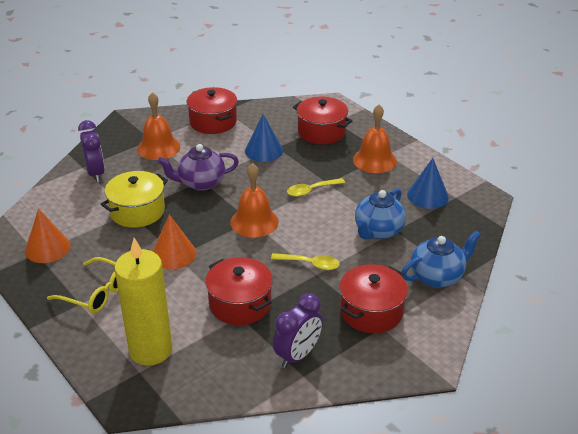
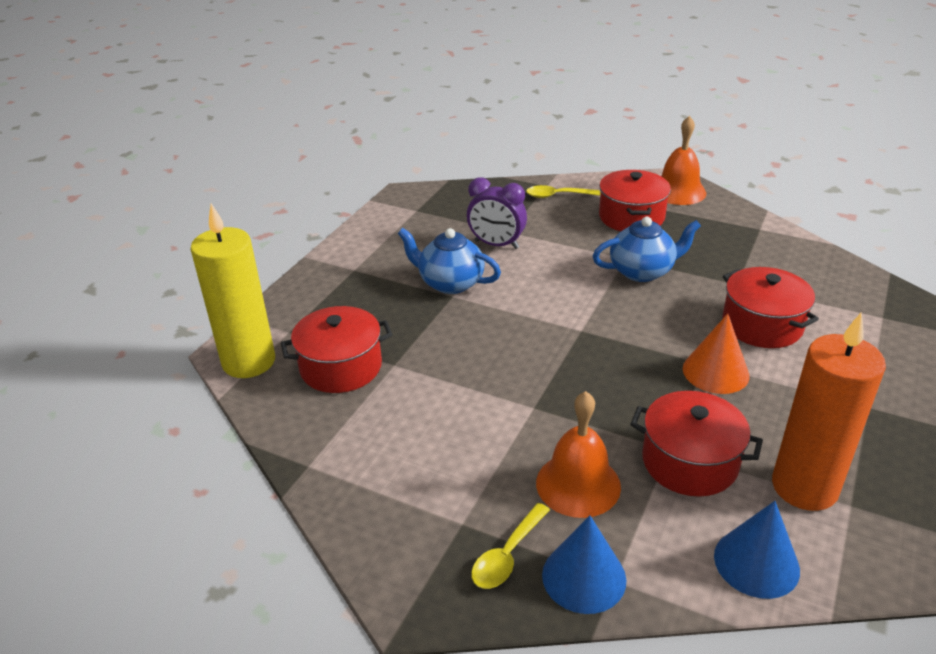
orange bell: [137,92,180,160] [230,163,279,238] [353,104,397,173] = 3 -> [536,391,621,518] [661,116,706,205] = 2
orange candle: none = 0 -> [772,312,886,511] = 1
orange cone: [25,209,71,263] [152,214,196,269] = 2 -> [683,313,750,394] = 1
purple clock: [78,120,105,182] [273,293,323,368] = 2 -> [467,177,527,249] = 1
purple teapot: [158,144,239,191] = 1 -> none = 0
yellow glasses: [47,257,118,313] = 1 -> none = 0
yellow pot: [101,171,168,228] = 1 -> none = 0

